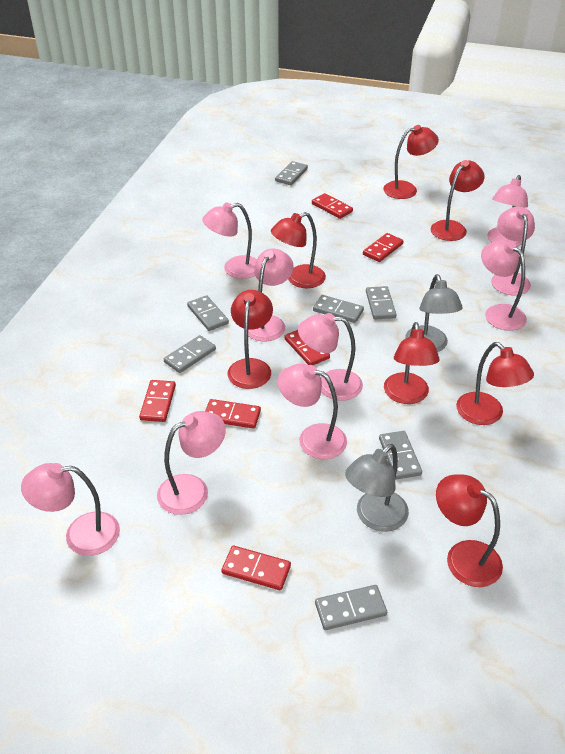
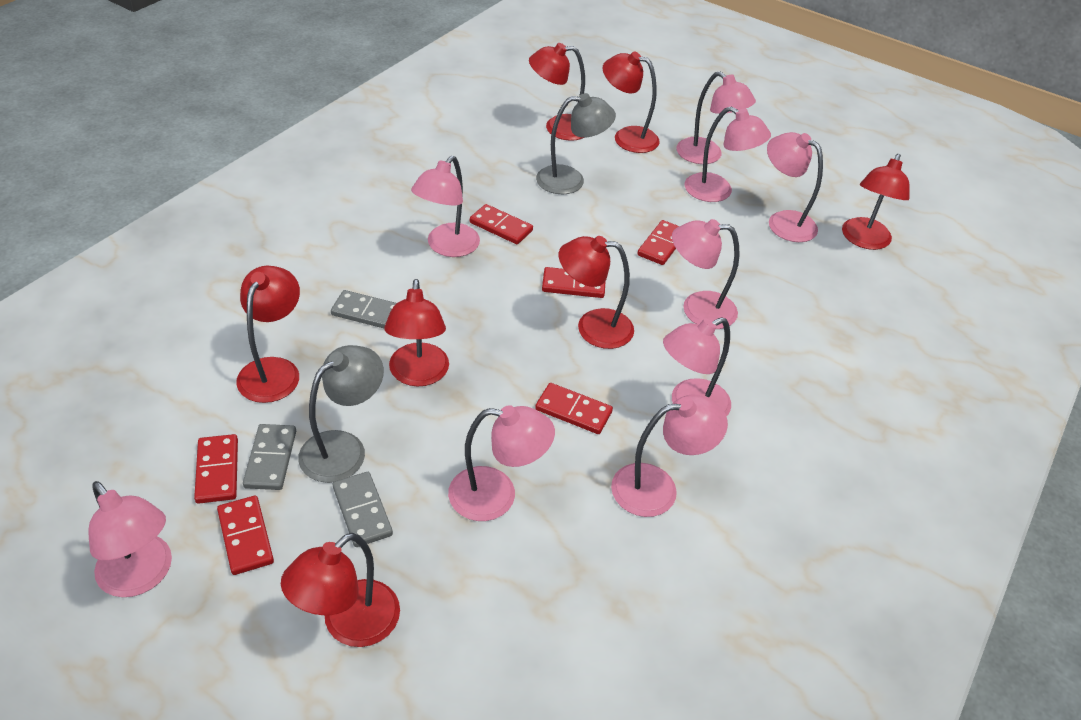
grey domino: [164,335,216,373] [187,295,229,331] [275,161,308,185] [313,295,364,323] [315,585,387,630] [366,286,396,320] [379,431,422,479] = 7 -> [243,424,296,490] [331,290,397,328] [333,472,393,547] = 3

